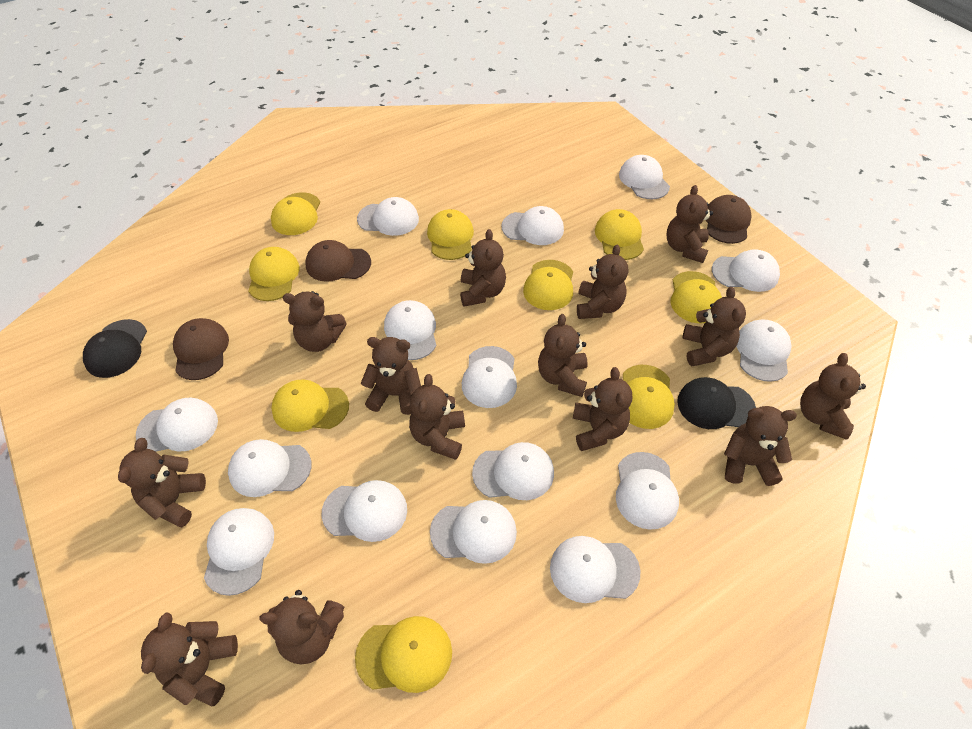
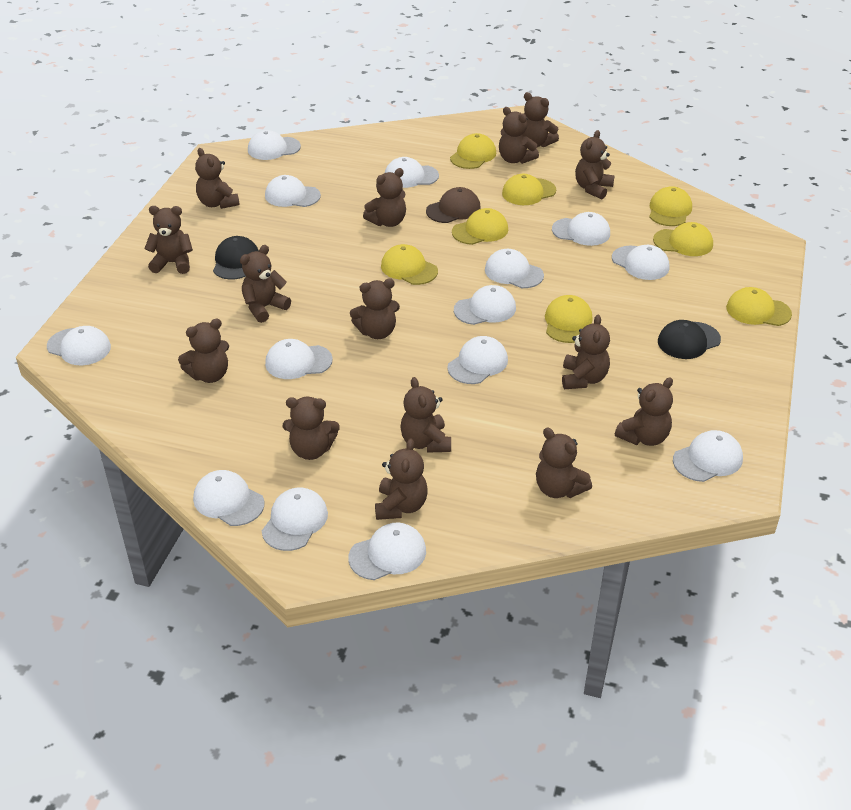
brown cap: [173,318,229,380] [305,240,371,282] [706,195,752,244] = 3 -> [426,187,481,223] = 1
brown teddy bear: [118,438,206,527] [141,613,238,707] [259,590,345,665] [283,291,347,352] [361,337,421,415] [409,374,465,460] [460,229,506,306] [538,314,588,397] [573,367,632,451] [577,244,628,319] [666,185,713,263] [682,287,746,366] [724,406,797,486] [800,353,866,440] = 14 -> [144,206,193,274] [178,319,229,383] [195,148,240,209] [240,245,291,323] [283,396,340,460] [350,278,400,339] [363,168,406,227] [375,438,428,520] [400,377,451,453] [499,107,539,164] [522,92,559,147] [536,428,592,498] [562,314,610,389] [575,130,615,199] [615,377,673,446] = 15
white cap: [136,398,218,452] [204,508,274,596] [228,439,311,497] [322,480,407,542] [357,197,419,236] [384,300,436,360] [430,500,517,564] [462,346,517,408] [472,442,554,500] [502,206,564,245] [550,536,640,603] [616,452,679,530] [619,155,670,199] [712,249,780,292] [736,320,791,382] = 15 -> [47,326,111,365] [193,470,265,526] [248,130,301,160] [262,488,328,551] [265,175,321,207] [265,339,333,379] [348,522,426,580] [385,157,439,188] [447,336,508,384] [454,285,516,325] [485,249,544,288] [552,212,610,246] [612,245,670,280] [673,430,743,482] = 14
yellow cap: [248,247,299,301] [271,192,320,235] [271,379,349,432] [355,616,452,693] [427,209,474,260] [523,260,573,310] [595,209,644,260] [623,365,675,429] [670,271,722,323] = 9 -> [381,244,438,285] [450,133,496,169] [452,208,508,245] [502,174,556,205] [545,295,593,343] [649,186,692,226] [653,222,713,256] [726,287,792,326] = 8

